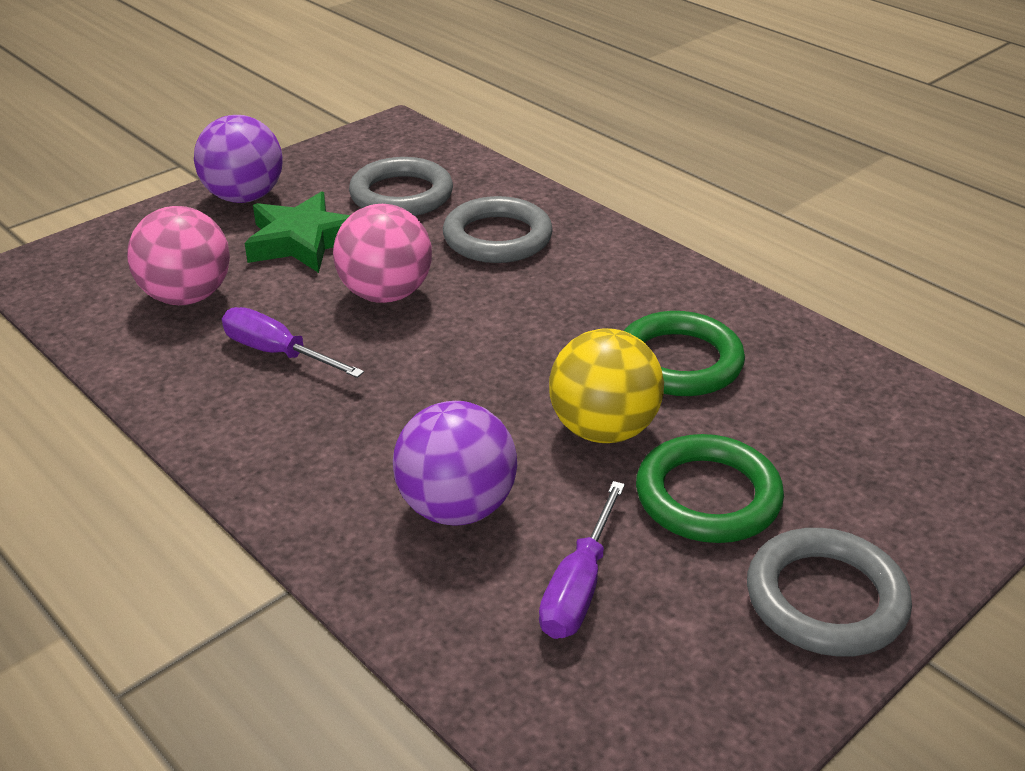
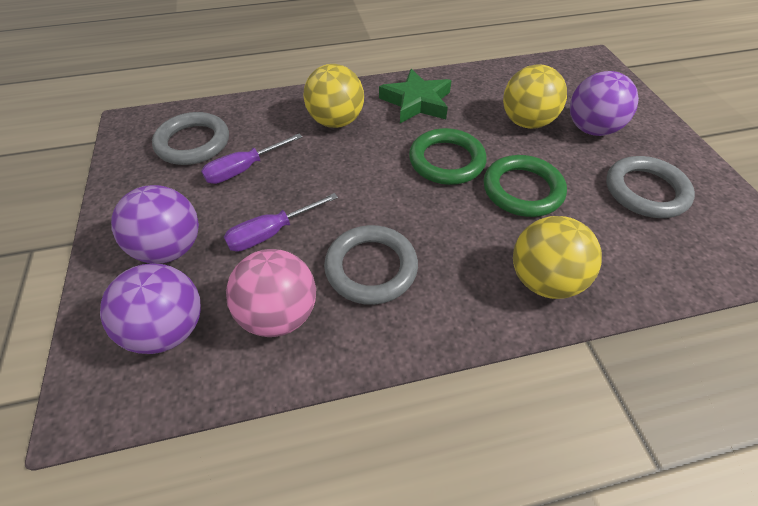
pink ball: [127,206,230,305] [333,204,432,303] = 2 -> [226,249,316,337] = 1
purple ball: [194,115,283,203] [393,401,517,526] = 2 -> [100,263,201,354] [111,185,199,264] [570,71,639,136] = 3
yellow ball: [549,328,664,443] = 1 -> [303,64,364,128] [503,64,567,129] [513,216,602,299] = 3

